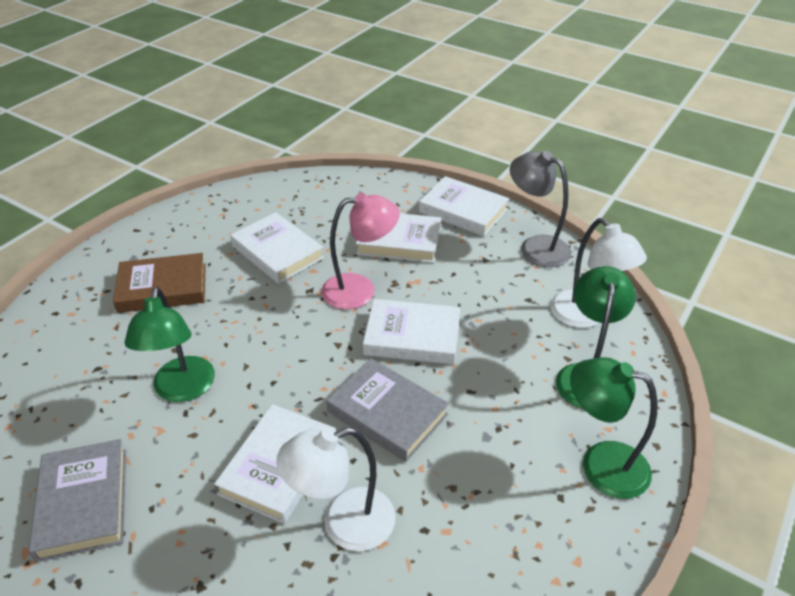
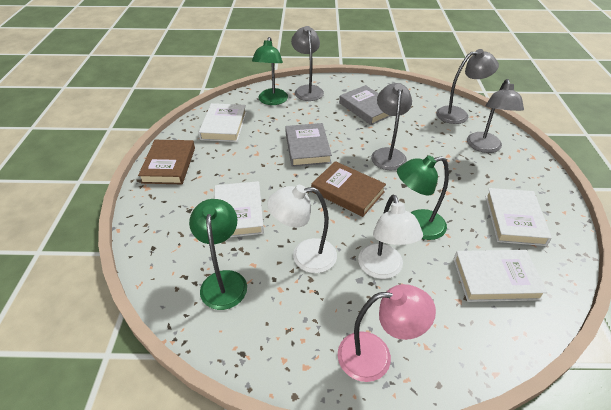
brown book: [113,253,206,313] = 1 -> [138,140,195,184] [311,161,386,217] = 2
grey lamp: [510,151,571,267] = 1 -> [291,26,324,101] [371,83,412,170] [436,49,499,124] [467,79,524,153] = 4
white book: [214,404,336,524] [230,212,324,284] [356,213,442,263] [363,299,460,364] [419,176,509,236] = 5 -> [199,103,247,142] [215,181,264,237] [454,250,547,302] [485,188,552,246] = 4

